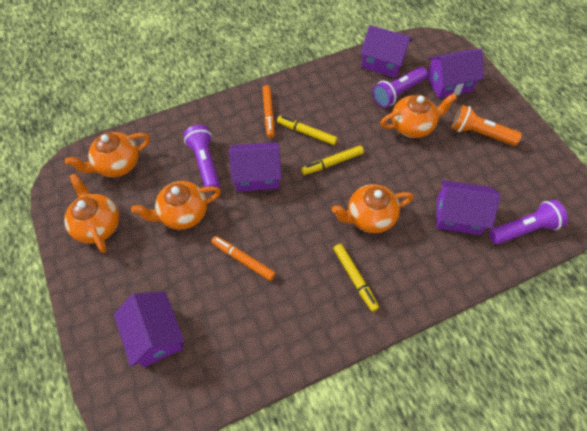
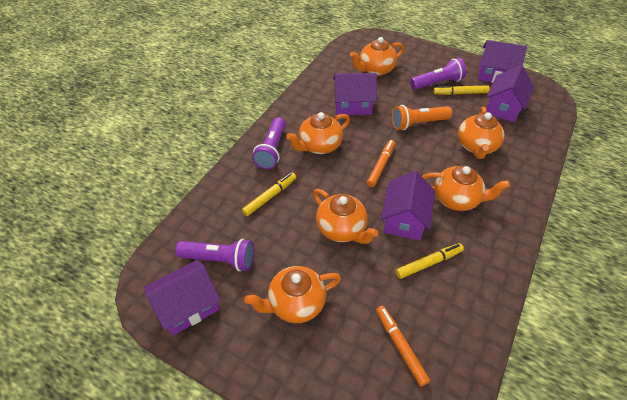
orange teapot: [64,173,119,253] [65,132,150,177] [131,181,221,230] [332,184,414,233] [380,93,457,138] = 5 -> [244,266,341,323] [286,112,350,154] [313,189,378,244] [350,37,404,76] [422,166,510,211] [458,106,504,159] = 6

